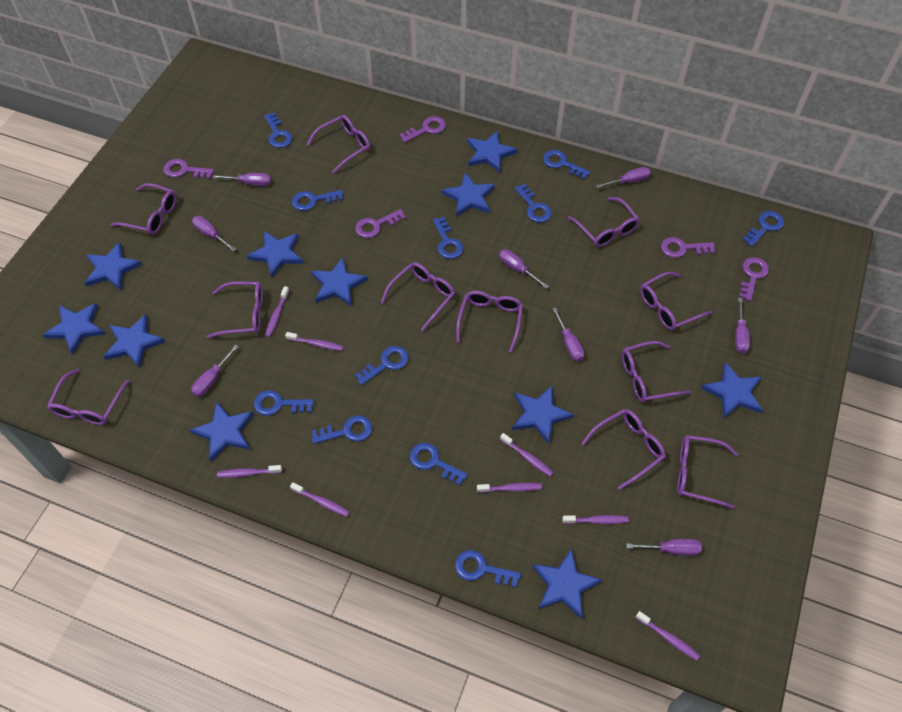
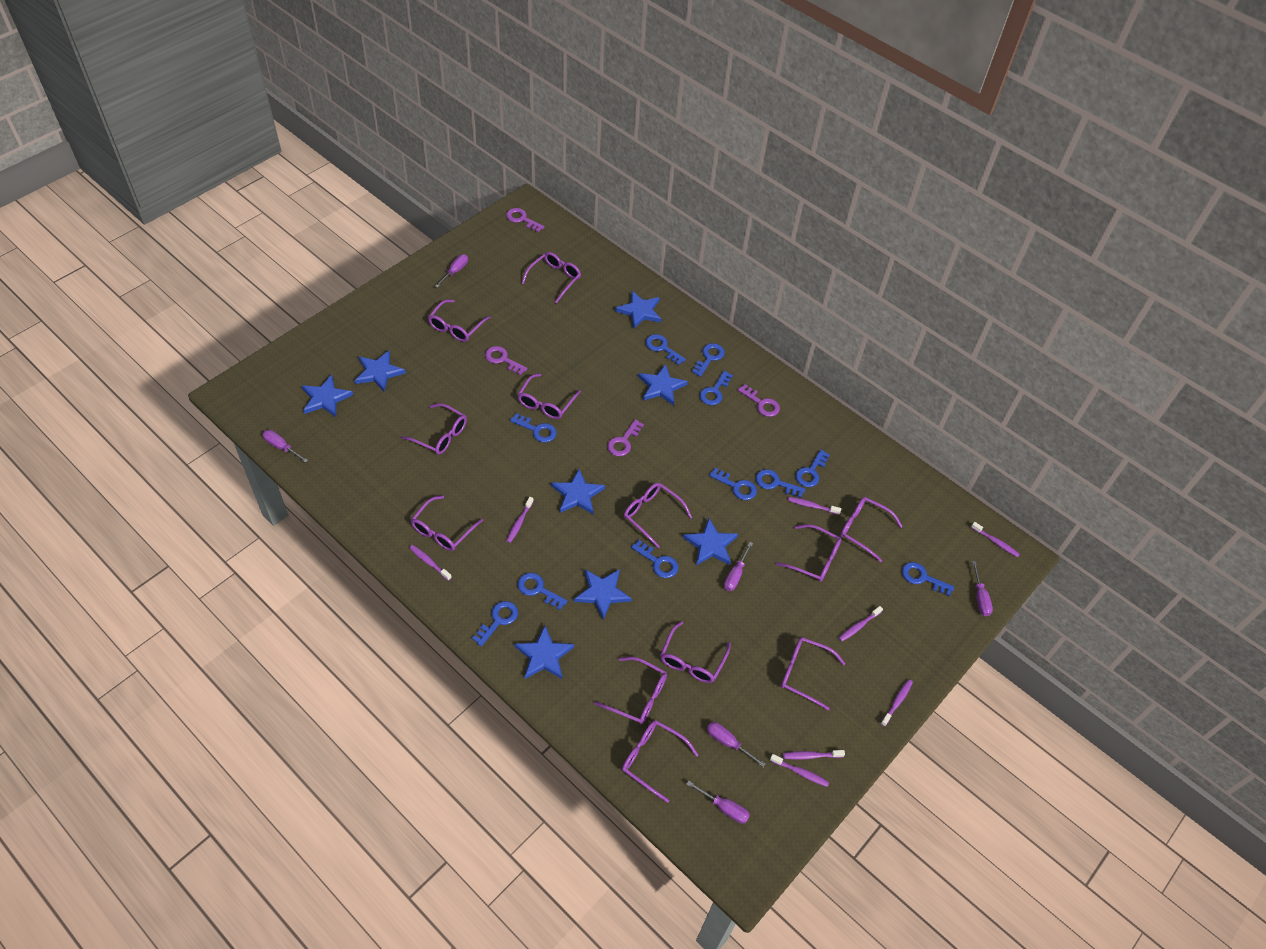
blue star: [43,303,105,355] [85,242,142,290] [103,314,165,368] [190,401,254,461] [247,231,303,278] [311,257,368,306] [441,172,495,217] [467,131,518,173] [512,386,574,444] [533,548,602,619] [701,362,763,418] = 11 -> [302,375,353,417] [354,350,406,392] [515,626,574,679] [551,469,605,514] [574,569,632,620] [615,291,661,329] [638,364,688,406] [683,518,738,565] = 8
purple glasses: [47,369,130,425] [111,183,176,235] [207,282,263,338] [306,115,370,173] [381,262,455,331] [456,291,523,353] [568,197,640,247] [581,409,666,490] [622,341,691,402] [640,272,712,331] [677,435,738,509] = 11 -> [401,403,467,455] [411,495,483,551] [428,300,491,342] [517,374,581,419] [521,252,581,304] [594,657,667,724] [622,720,698,803] [624,483,692,548] [660,621,731,683] [776,524,842,582] [781,637,845,710] [840,497,903,562] = 12
purple key: [164,159,214,179] [355,209,406,238] [400,116,446,143] [661,237,715,258] [739,257,769,301] = 5 -> [485,346,527,375] [506,208,544,232] [607,419,644,456] [738,384,780,417] = 4
purple screwdriver: [191,345,239,397] [192,216,236,252] [213,173,271,186] [499,249,549,288] [552,308,584,362] [596,167,651,188] [626,539,702,556] [735,298,750,353] = 8 -> [263,430,308,463] [435,254,468,288] [687,780,750,824] [707,722,765,767] [724,542,753,591] [972,561,993,616] = 6

